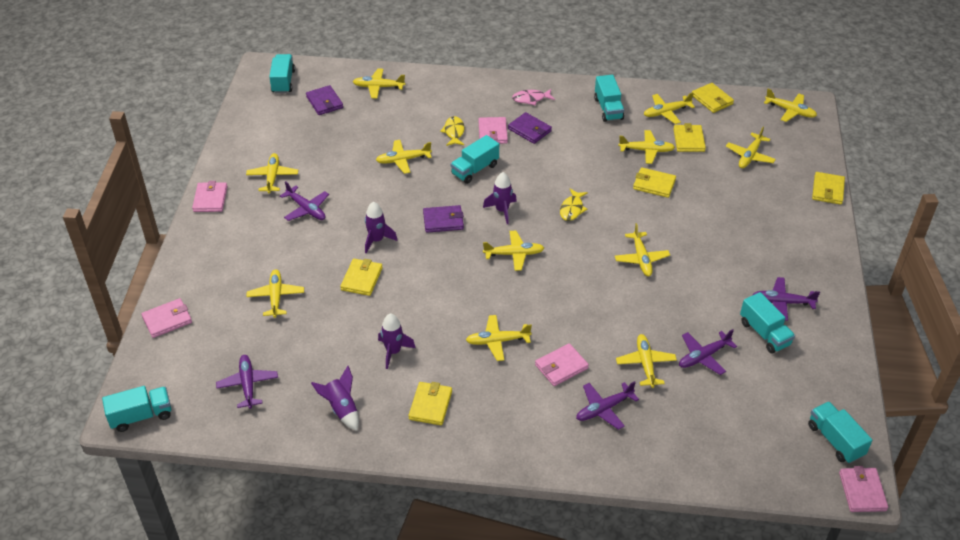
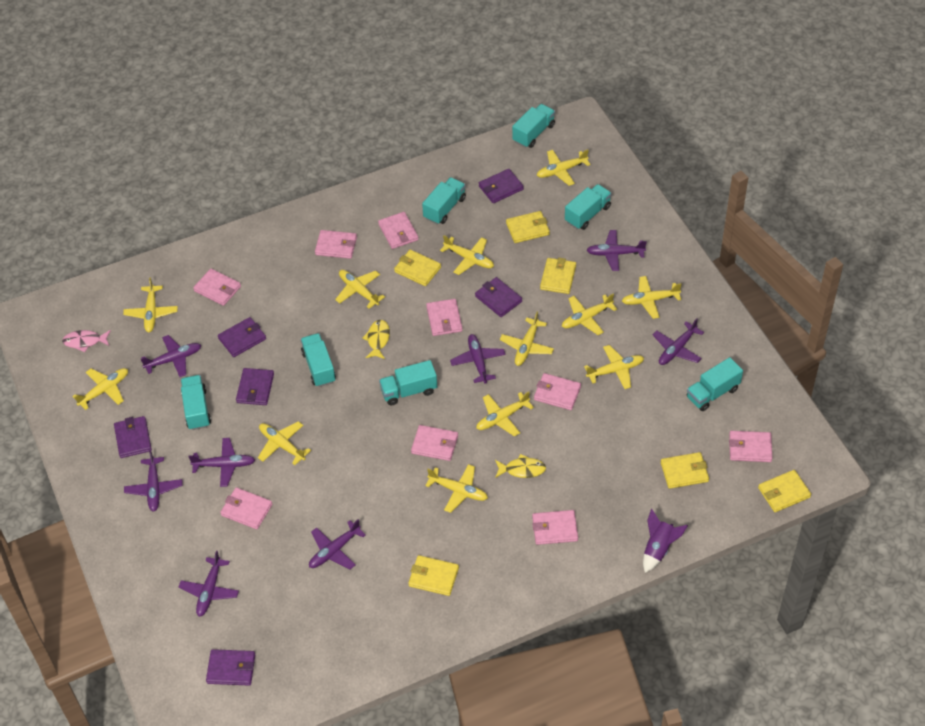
pink wallet: [141,298,192,338] [192,181,227,212] [479,117,508,144] [535,343,589,386] [839,466,888,512] = 5 -> [193,268,241,306] [220,487,272,529] [315,230,357,259] [378,212,419,249] [411,425,458,461] [426,299,462,336] [532,510,578,545] [534,373,581,410] [729,431,772,462] = 9
purple plane: [216,355,278,409] [280,181,329,221] [576,381,639,430] [679,329,737,375] [753,277,820,321] = 5 -> [124,450,183,512] [141,335,201,377] [179,551,239,617] [189,438,255,487] [309,519,366,569] [450,334,506,383] [587,230,647,271] [653,318,704,365] = 8
purple rocket: [311,366,359,431] [365,202,397,254] [378,313,416,369] [483,172,517,224] = 4 -> [643,509,688,573] = 1
purple wallet: [306,85,343,115] [423,205,464,233] [508,112,552,144] = 3 -> [114,416,152,458] [206,649,255,686] [218,317,266,357] [236,368,274,405] [475,277,522,317] [479,169,524,203] = 6
turquoise truck: [102,386,171,432] [269,54,295,93] [451,135,499,184] [594,75,624,122] [740,292,795,354] [808,402,873,464] = 6 -> [181,375,211,430] [301,333,336,387] [379,360,437,406] [422,177,466,224] [512,104,555,148] [565,184,612,230] [687,357,743,411] = 7

